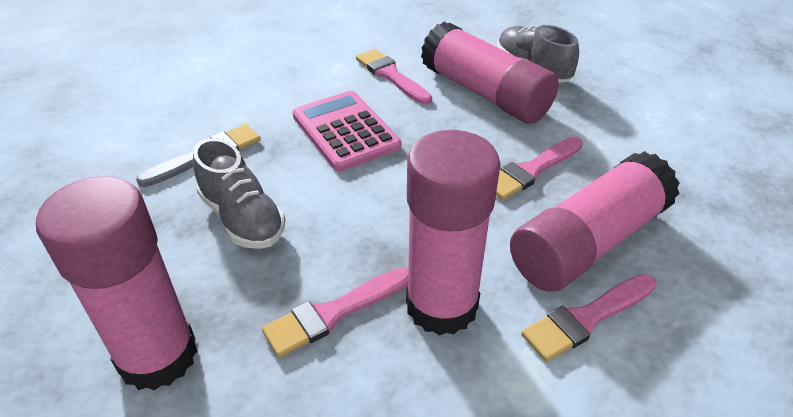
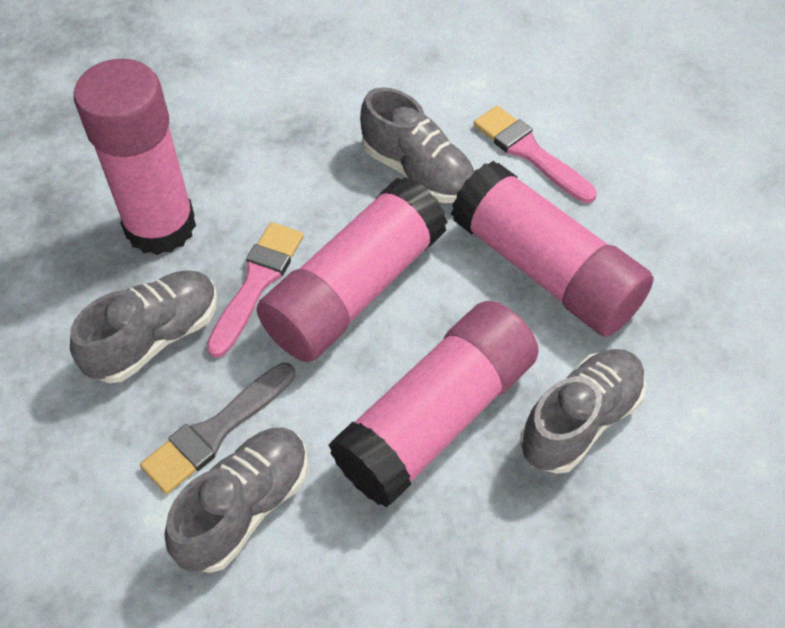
grey shoe: [193,138,285,249] [497,25,579,83] = 2 -> [70,270,218,383] [165,428,308,573] [360,87,475,203] [520,349,646,474] = 4
pink brush: [262,267,408,358] [356,49,432,105] [496,137,583,200] [521,274,657,362] = 4 -> [206,222,304,358] [474,106,597,203] = 2
pink calculator: [292,91,401,171] = 1 -> none = 0

